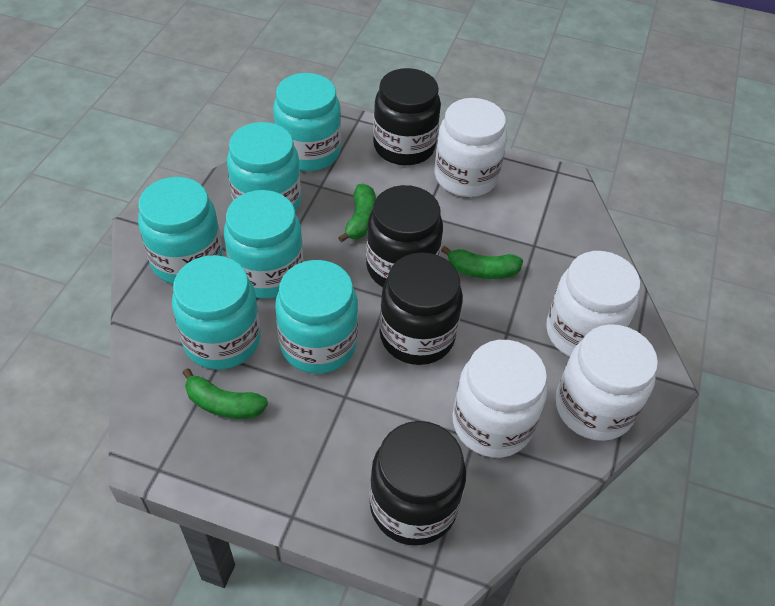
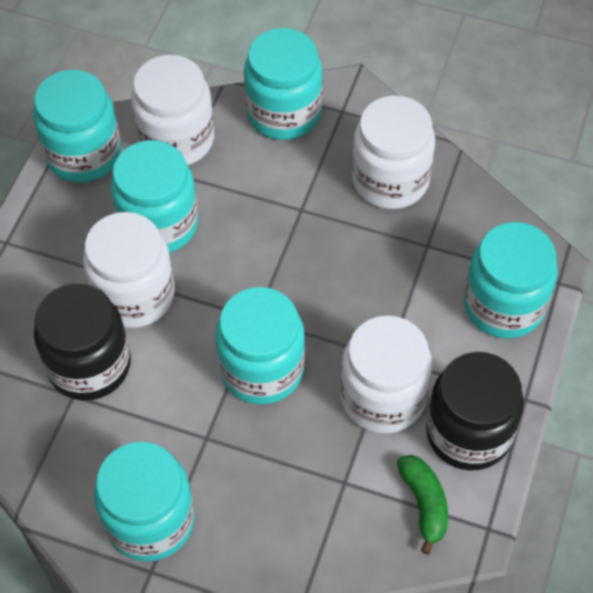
black jar: [366,185,443,287] [369,421,466,546] [373,68,441,165] [380,252,463,365] = 4 -> [34,283,131,401] [426,352,524,471] = 2
green banana: [183,368,268,419] [338,184,376,242] [441,246,523,279] = 3 -> [397,455,448,555] = 1

